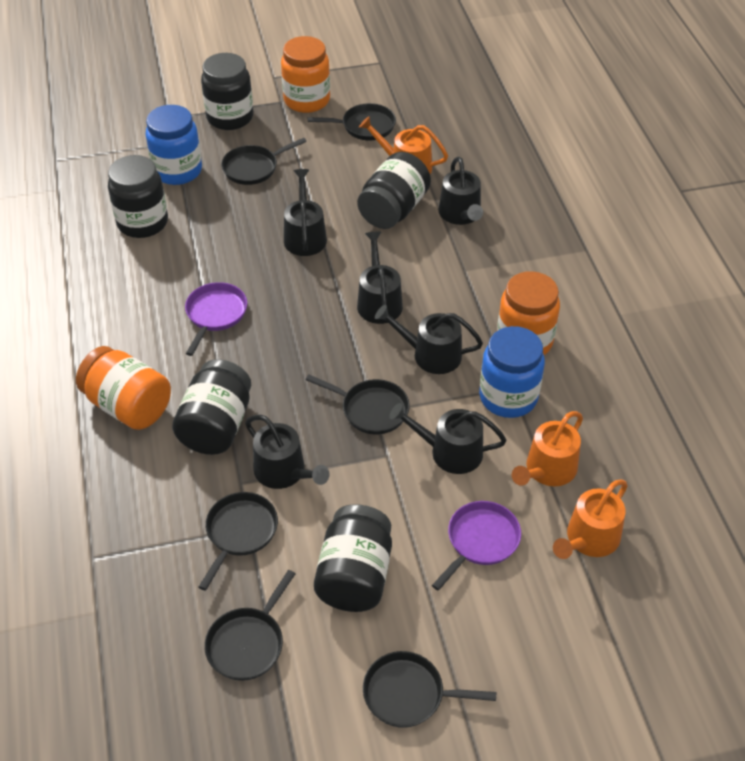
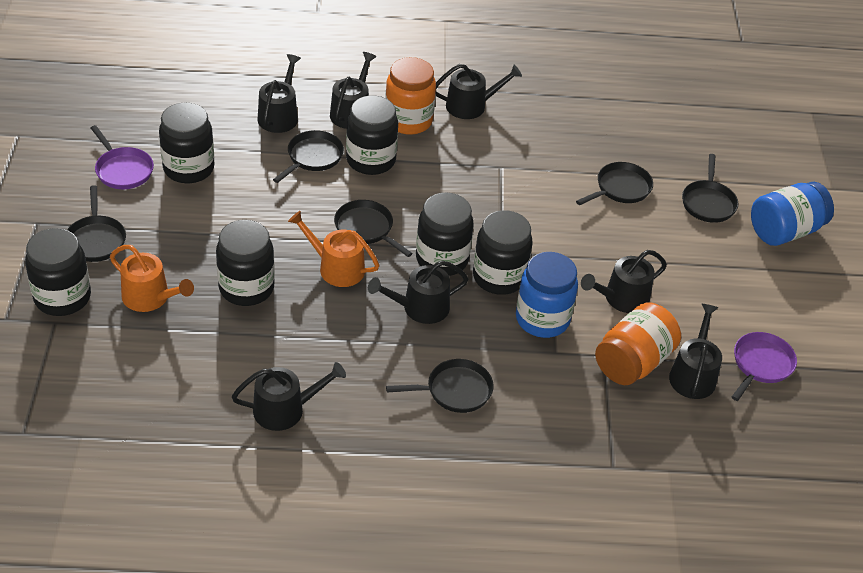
black jar: [108,155,168,238] [172,359,251,455] [201,53,253,130] [314,504,392,612] [357,152,431,229] = 5 -> [25,228,91,316] [159,103,214,183] [216,220,275,306] [346,96,398,175] [416,193,474,276] [473,210,533,295] = 6
black watering can: [245,415,330,489] [284,169,327,256] [357,232,403,324] [375,305,483,374] [389,403,506,474] [438,157,483,225] = 6 -> [232,362,346,431] [258,54,301,133] [330,52,377,129] [368,261,468,324] [435,64,522,119] [581,250,667,313] [669,304,722,399] = 7
orange jar: [76,346,171,430] [281,36,330,113] [497,271,560,355] = 3 -> [385,57,436,135] [595,302,681,385] = 2
orange watering can: [359,116,448,174] [512,411,583,486] [553,479,628,559] = 3 -> [110,245,194,312] [288,211,379,287] = 2

